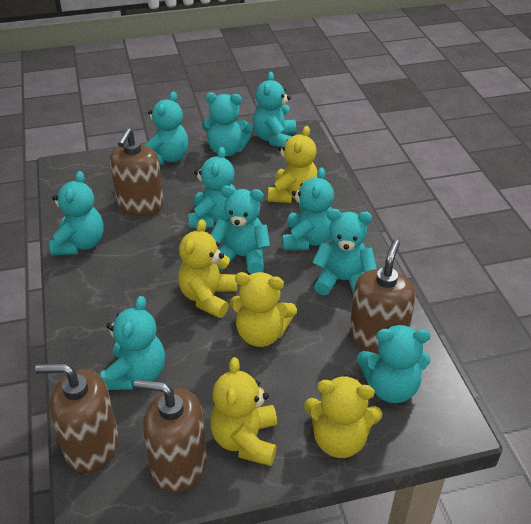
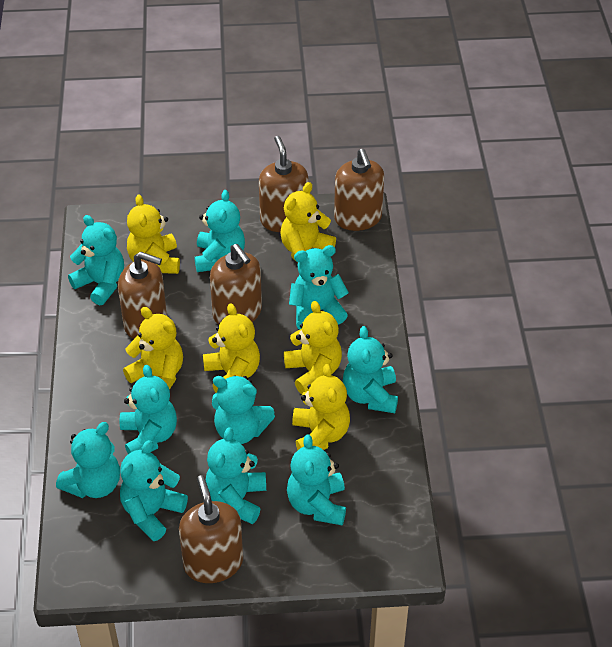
brown soap dispenser: [35,363,118,473] [110,128,164,216] [134,379,207,493] [349,240,416,354] = 4 -> [118,251,167,339] [179,475,243,583] [210,244,262,325] [259,136,308,232] [334,149,384,231] = 5
yellow teddy bear: [178,219,237,318] [210,357,277,466] [230,272,297,347] [268,126,318,203] [304,375,382,458] = 5 -> [123,307,183,390] [127,194,180,274] [203,303,260,392] [280,182,336,263] [284,301,342,394] [292,364,350,450] = 6

